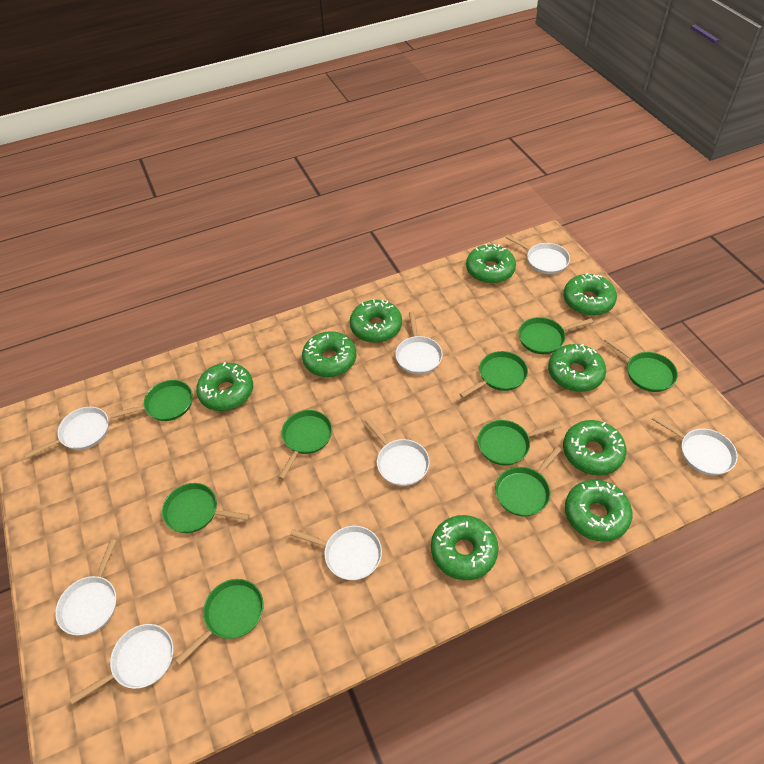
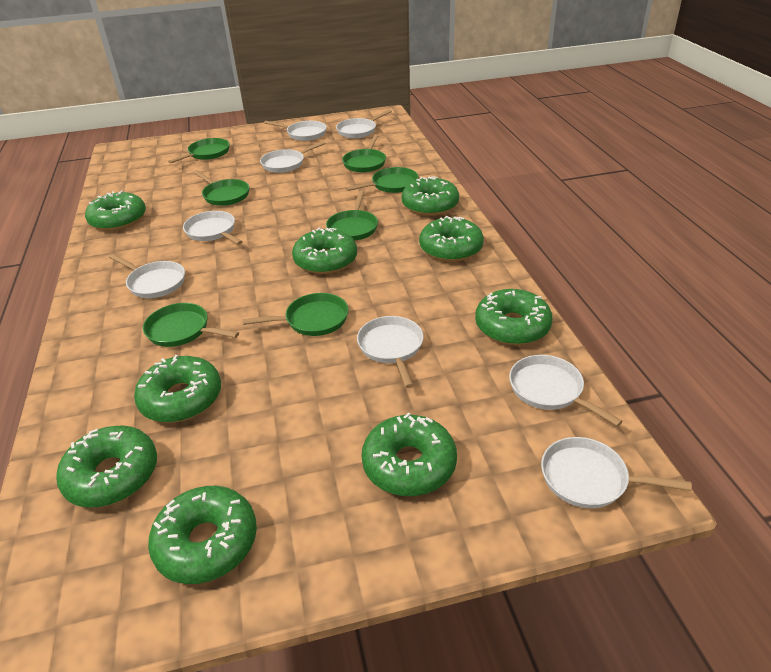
green pan: [110,380,193,421] [162,483,250,533] [175,579,264,665] [278,410,332,480] [460,351,528,398] [478,420,561,466] [495,446,562,516] [518,317,593,354] [604,338,678,392] = 9 -> [143,303,239,347] [168,138,230,163] [193,170,249,206] [243,293,349,336] [326,191,378,241] [342,134,386,172] [346,167,419,193] = 7

